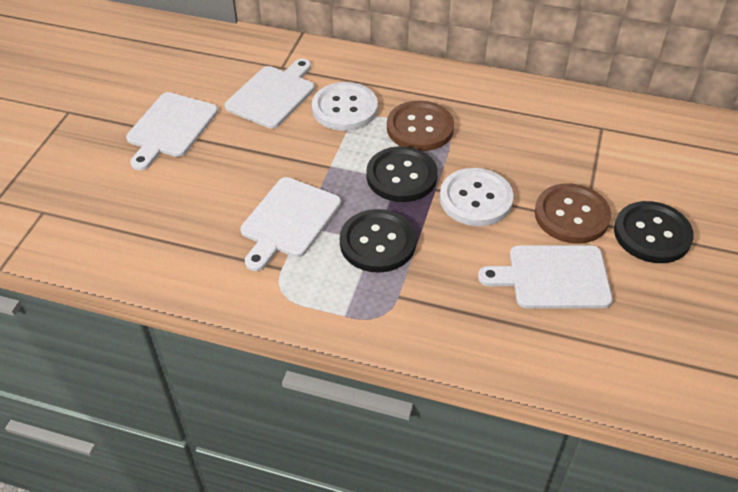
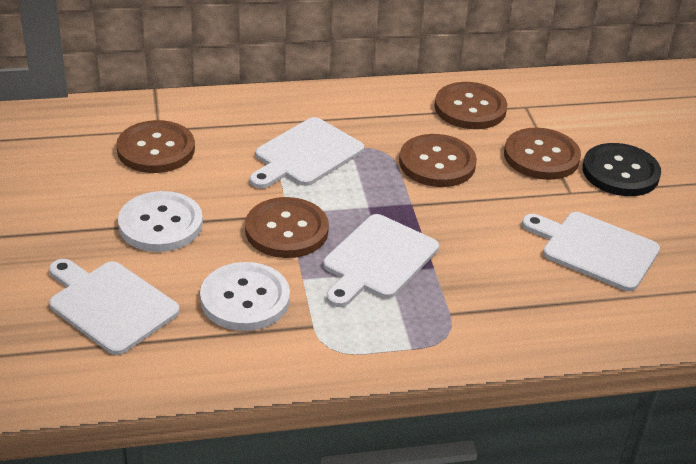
black button: [340,209,416,273] [366,146,438,202] [614,201,694,263] = 3 -> [583,143,661,196] = 1
brown button: [387,100,454,151] [535,183,611,244] = 2 -> [116,120,195,173] [245,197,329,258] [399,134,477,187] [435,82,507,129] [504,128,581,180] = 5

